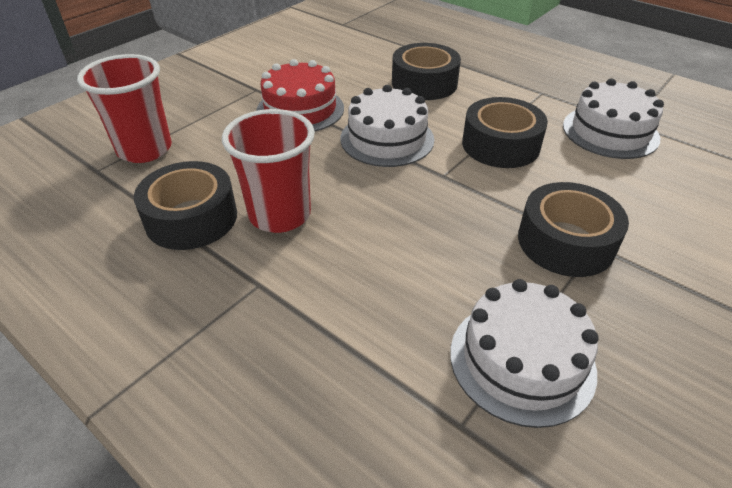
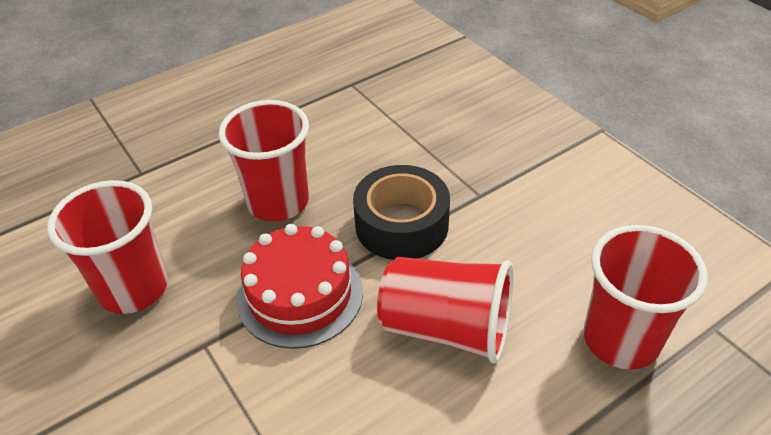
black tape: [134,161,237,250] [392,43,461,100] [462,97,548,168] [518,182,629,277] = 4 -> [353,165,450,260] = 1
red cup: [77,54,172,163] [222,109,315,233] = 2 -> [47,180,168,314] [219,100,309,221] [377,257,513,364] [583,225,708,370] = 4
white cake: [340,85,434,167] [450,279,599,428] [563,78,664,159] = 3 -> none = 0

